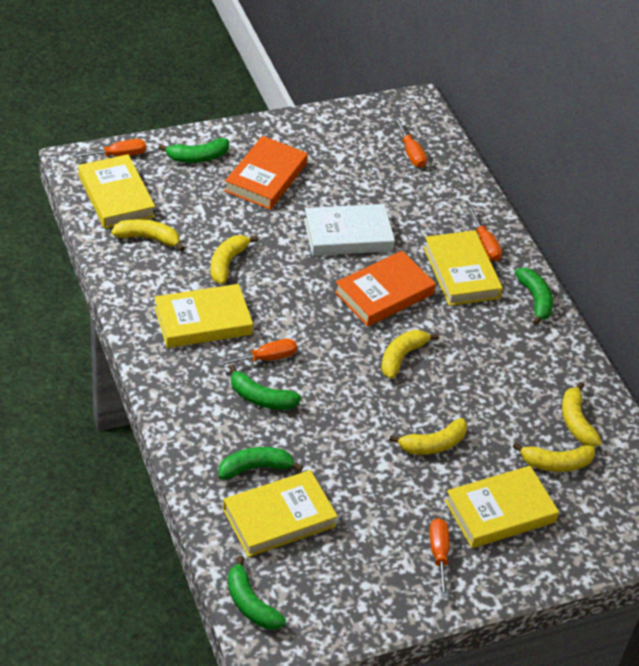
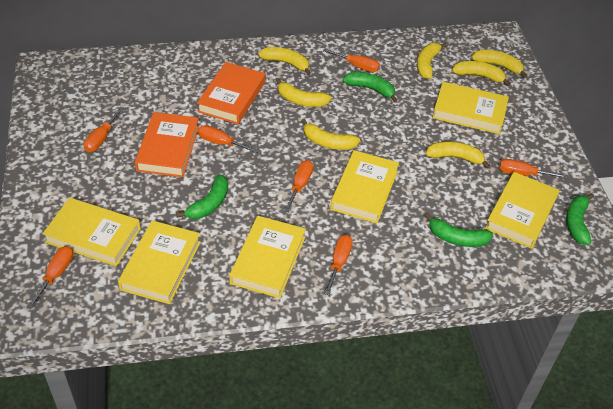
green banana: [159,138,229,163] [218,447,303,479] [228,556,286,629] [229,365,301,410] [515,268,553,326] = 5 -> [177,174,228,219] [343,72,397,102] [425,213,493,247] [566,193,594,245] = 4
orange screwdriver: [72,139,146,158] [218,339,297,366] [394,118,427,168] [429,518,449,597] [467,206,502,262] = 5 -> [27,246,74,309] [84,107,124,152] [198,125,259,153] [284,160,313,212] [323,49,380,72] [324,235,353,295] [499,159,568,178] = 7
white book: [304,204,395,256] = 1 -> none = 0
yellow banana: [111,219,184,251] [210,235,258,284] [381,330,439,379] [389,418,468,455] [513,442,595,472] [562,382,602,447] = 6 -> [258,47,311,75] [276,78,331,107] [301,119,360,150] [417,43,447,79] [426,141,490,168] [452,61,510,86] [471,50,527,78] = 7
yellow book: [78,154,155,229] [154,284,253,348] [223,470,338,557] [423,230,503,306] [445,466,559,548] = 5 -> [43,198,141,266] [118,220,201,304] [229,216,306,298] [330,150,399,223] [433,82,509,134] [485,172,559,249] = 6

